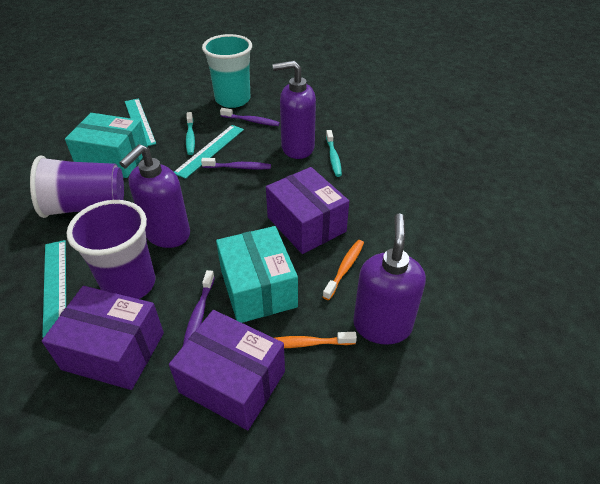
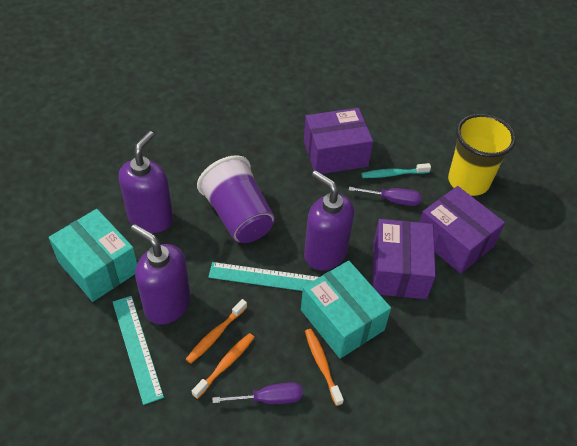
orange toothbrush: [275,332,357,348] [323,240,364,300] = 2 -> [186,299,247,364] [192,333,255,399] [305,329,344,406] = 3
purple cup: [30,156,124,218] [66,200,155,299] = 2 -> [197,156,275,243] = 1
purple screwdriver: none = 0 -> [212,382,303,404] [349,187,421,206] = 2
purple toothbrush: [183,270,215,346] [201,158,271,170] [220,108,280,126] = 3 -> none = 0
turquoise cup: [202,34,252,108] = 1 -> none = 0
turquoise ruler: [42,240,66,338] [125,98,156,146] [174,125,244,179] = 3 -> [113,296,164,405] [208,262,319,291] = 2
turquoise toothbrush: [186,112,195,155] [326,130,342,177] = 2 -> [361,163,431,178] = 1
yellow cup: none = 0 -> [448,114,516,196] = 1

